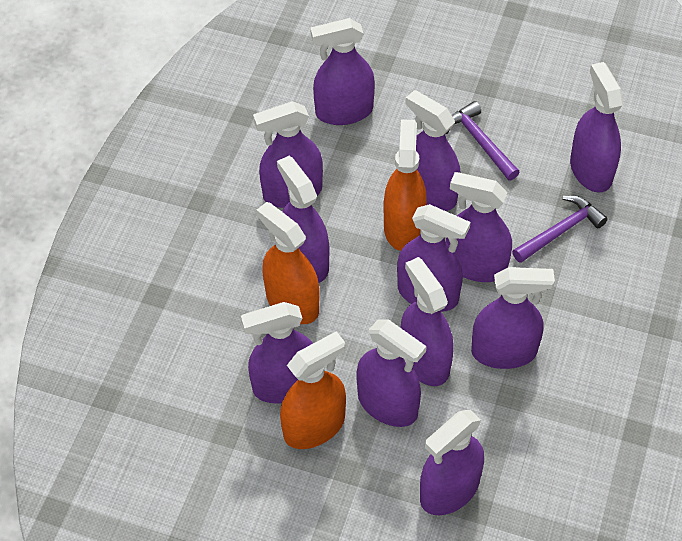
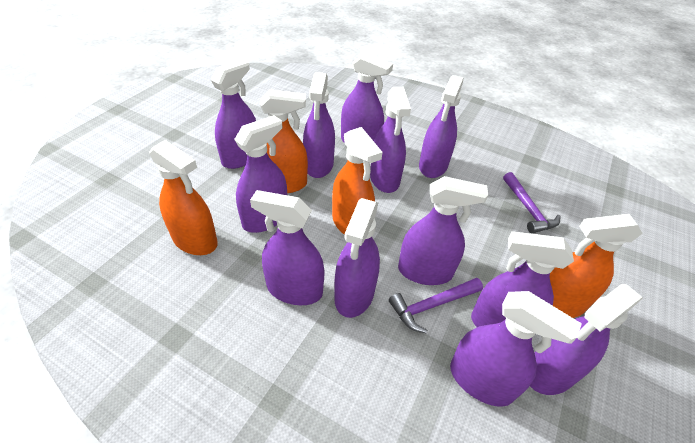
orange spray bottle: [256,202,320,324] [280,331,346,449] [383,119,427,251] = 3 -> [149,140,218,255] [260,89,308,193] [332,127,383,235] [550,214,643,318] = 4

